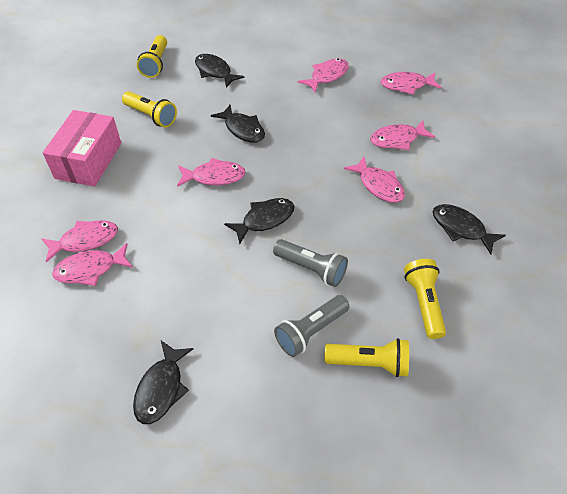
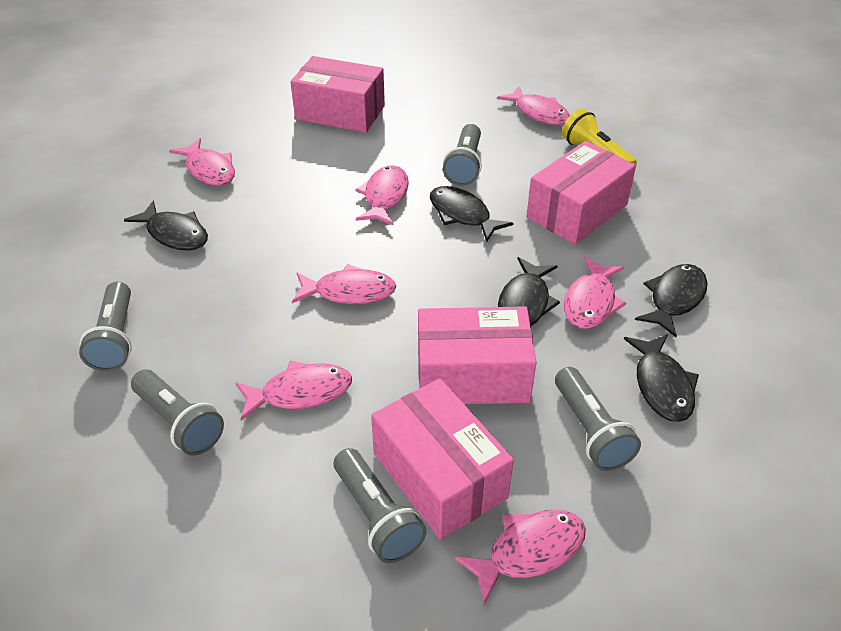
grey flashlight: [273,239,348,287] [274,295,349,357] = 2 -> [79,282,132,371] [131,370,224,456] [334,448,427,563] [443,124,482,186] [555,367,641,471] = 5
pink box: [43,110,121,187] = 1 -> [291,56,385,133] [371,378,514,540] [418,306,536,404] [527,141,636,245] = 4
yellow flashlight: [122,91,177,128] [137,35,167,78] [325,338,409,377] [404,259,446,339] = 4 -> [562,109,637,165] = 1

